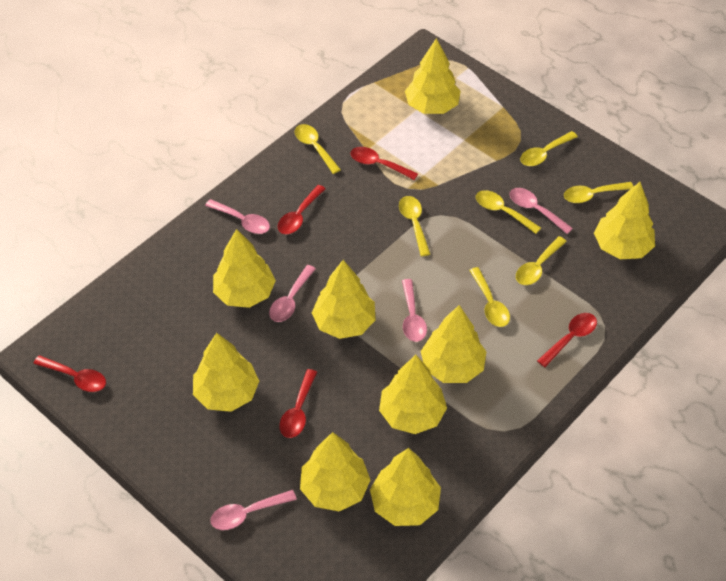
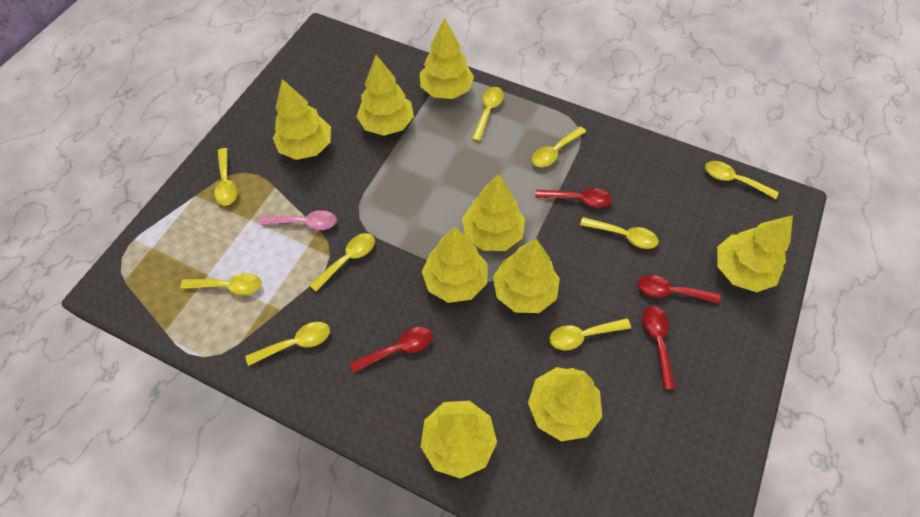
pink spoon: [205,199,270,234] [210,490,297,530] [269,265,316,322] [402,279,427,342] [510,188,573,234] = 5 -> [260,210,337,230] = 1
red spoon: [33,355,106,392] [278,185,325,234] [279,369,317,438] [350,147,418,180] [537,313,597,367] = 5 -> [350,327,433,373] [535,188,612,208] [637,275,720,304] [642,306,676,390] = 4
yellow spoon: [295,124,341,174] [399,196,430,256] [469,267,510,327] [476,190,541,234] [516,236,567,285] [520,131,578,166] [564,182,634,203] = 7 -> [180,273,262,296] [214,148,238,206] [245,322,330,366] [310,233,375,292] [471,87,504,142] [532,126,586,167] [549,318,631,351] [580,217,659,249] [705,161,779,199] = 9

